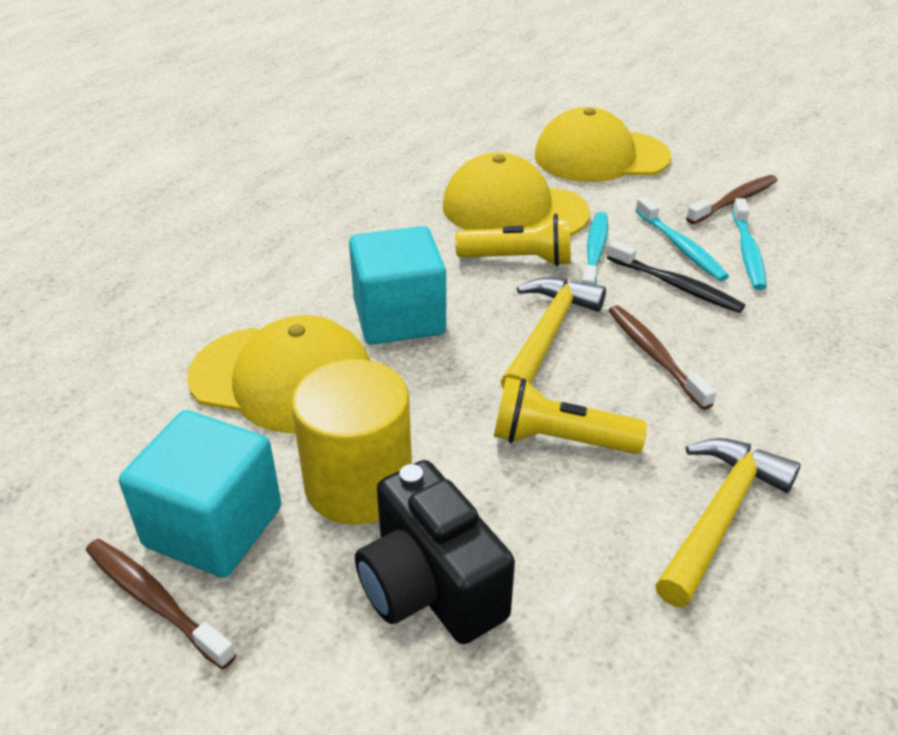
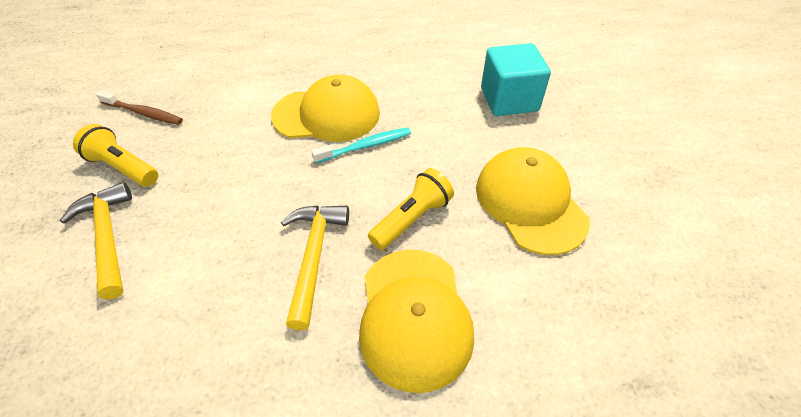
black camera: [355,460,515,644] = 1 -> none = 0
black toothbrush: [607,240,745,313] = 1 -> none = 0
brown toothbrush: [86,539,236,669] [609,305,717,410] [686,175,778,224] = 3 -> [96,90,183,125] = 1
turquoise cube: [119,410,281,577] [349,226,446,345] = 2 -> [481,43,551,116] = 1
turquoise toothbrush: [581,212,608,285] [635,197,729,281] [732,198,767,290] = 3 -> [311,127,411,163] = 1
yellow cylinder: [291,359,412,525] = 1 -> none = 0

